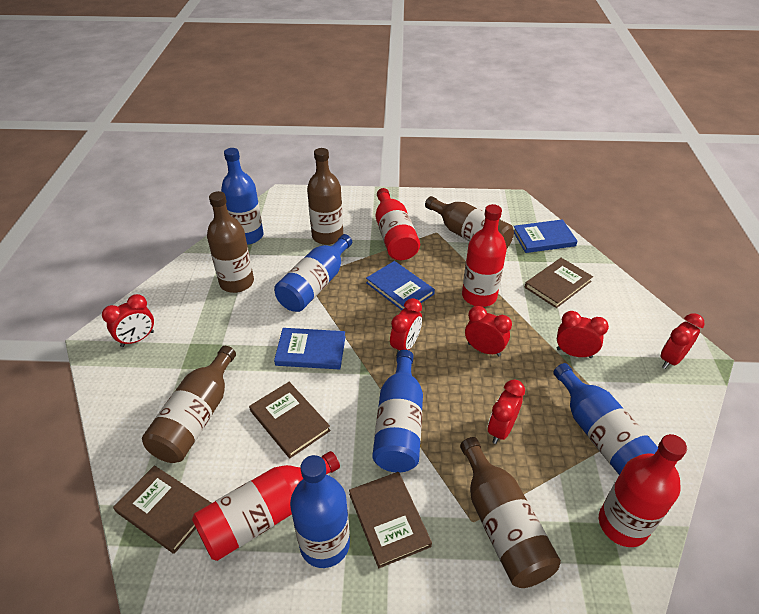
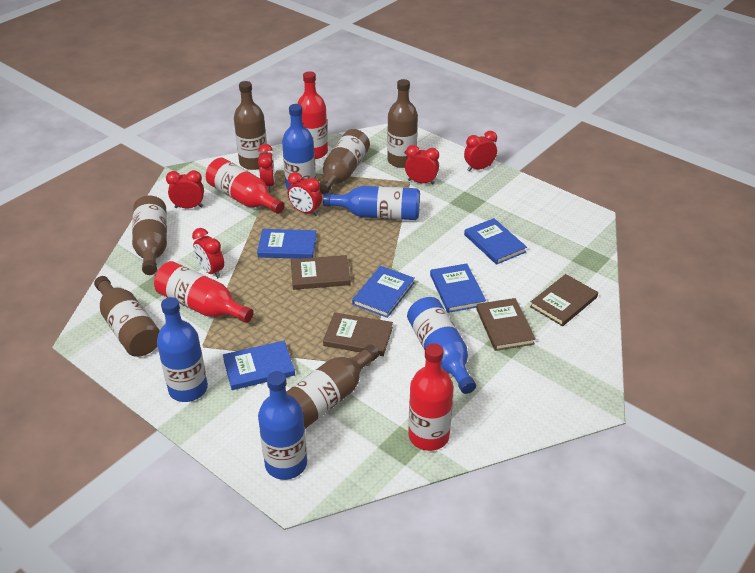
blue book: [274,328,346,369] [366,261,435,310] [513,219,578,253] = 3 -> [223,341,295,390] [257,229,317,259] [352,266,415,318] [430,264,486,313] [464,218,527,265] = 5
brown bottle: [142,346,236,463] [207,191,254,293] [307,148,343,245] [425,196,514,248] [460,437,561,588] = 5 -> [94,276,160,357] [132,195,167,275] [234,81,268,170] [286,344,379,429] [319,129,370,194] [387,79,418,168] = 6

